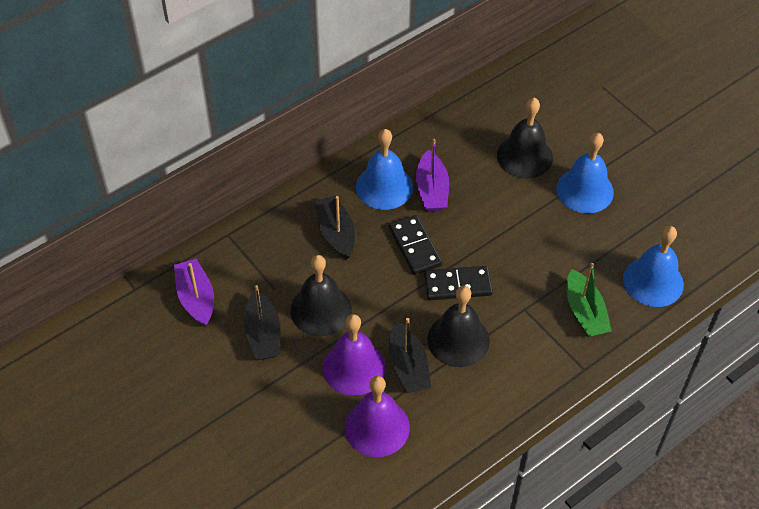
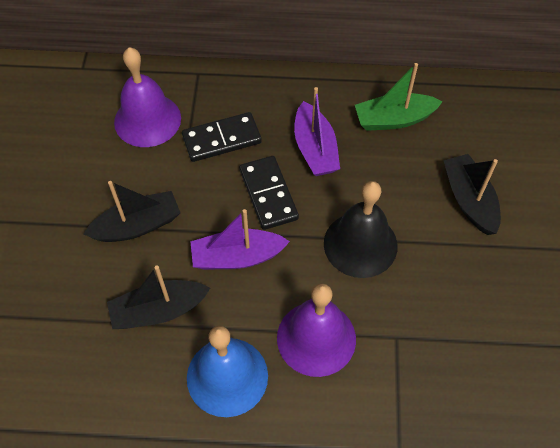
black bell: [290,255,352,336] [427,286,490,367] [497,98,553,178] = 3 -> [324,181,398,278] = 1
blue bell: [356,129,413,210] [556,133,614,213] [623,226,684,307] = 3 -> [187,326,268,417] = 1

